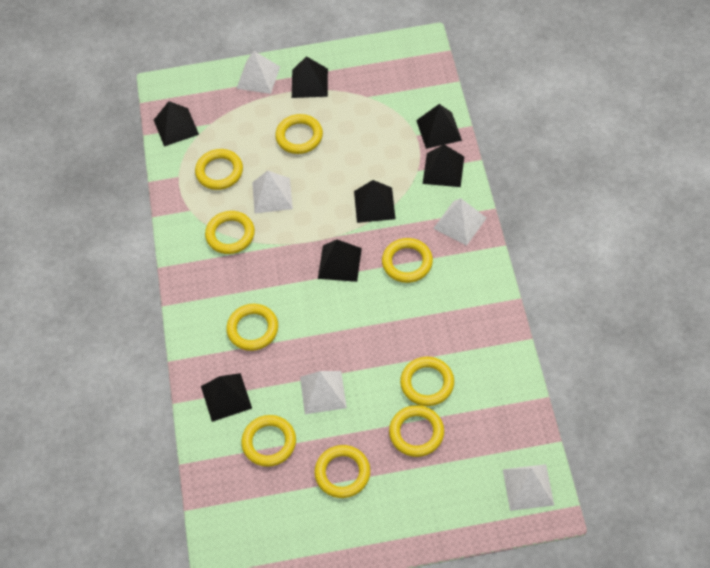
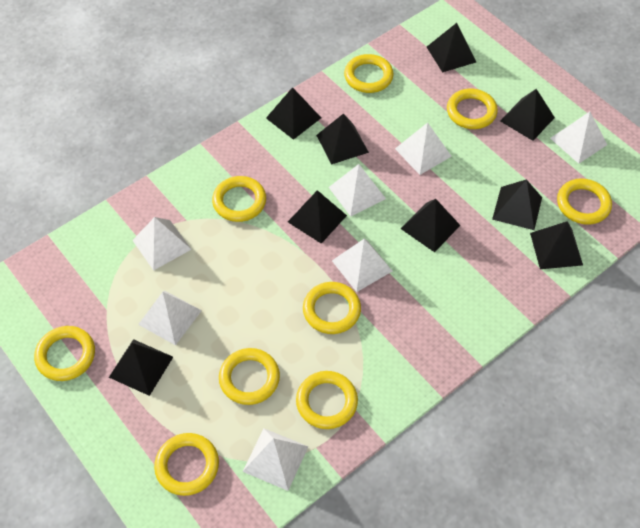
black pyramid: [154,101,199,147] [201,373,252,422] [292,56,328,98] [318,239,362,282] [354,180,396,223] [416,104,462,149] [423,144,464,187] = 7 -> [109,339,173,396] [266,87,321,140] [288,190,347,244] [316,113,369,165] [401,199,461,252] [427,23,476,72] [492,179,542,230] [500,89,555,141] [530,221,583,269] = 9
white pyramid: [236,50,280,94] [252,170,293,213] [300,371,347,414] [433,198,486,246] [503,464,554,511] = 5 -> [132,217,192,271] [138,291,202,345] [243,428,309,491] [329,164,386,216] [332,239,392,292] [395,123,452,175] [550,112,607,164] = 7

